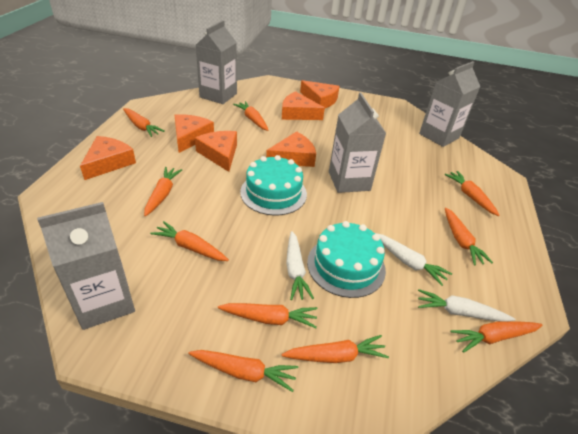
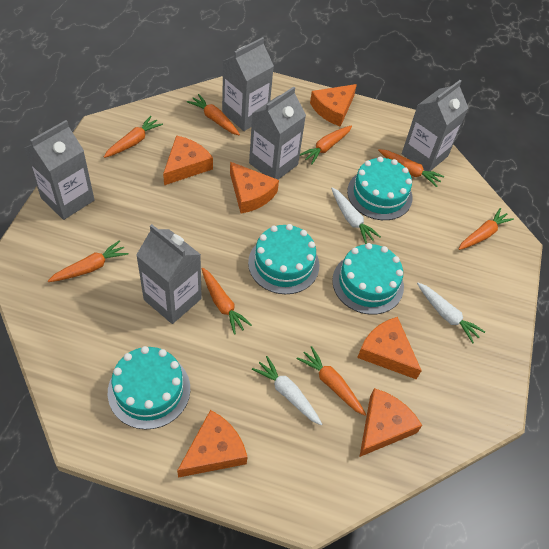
grey carton: [37,202,135,330] [196,20,237,104] [329,93,386,193] [419,61,480,147] = 4 -> [25,120,95,220] [136,224,202,324] [222,37,274,131] [249,86,306,180] [402,80,468,171] = 5
orange carrot: [123,108,165,137] [144,167,182,216] [150,221,229,261] [188,350,298,392] [218,303,317,328] [233,101,269,131] [282,335,389,363] [445,171,500,216] [445,207,493,265] [451,321,542,353] = 10 -> [48,240,129,282] [104,116,163,158] [187,94,240,135] [201,268,252,335] [297,346,366,416] [300,125,352,164] [378,149,444,187] [459,208,514,250] = 8
turquoise cake: [240,155,307,216] [307,221,386,298] = 2 -> [108,346,190,430] [248,224,319,294] [332,243,404,315] [347,157,412,220] = 4

